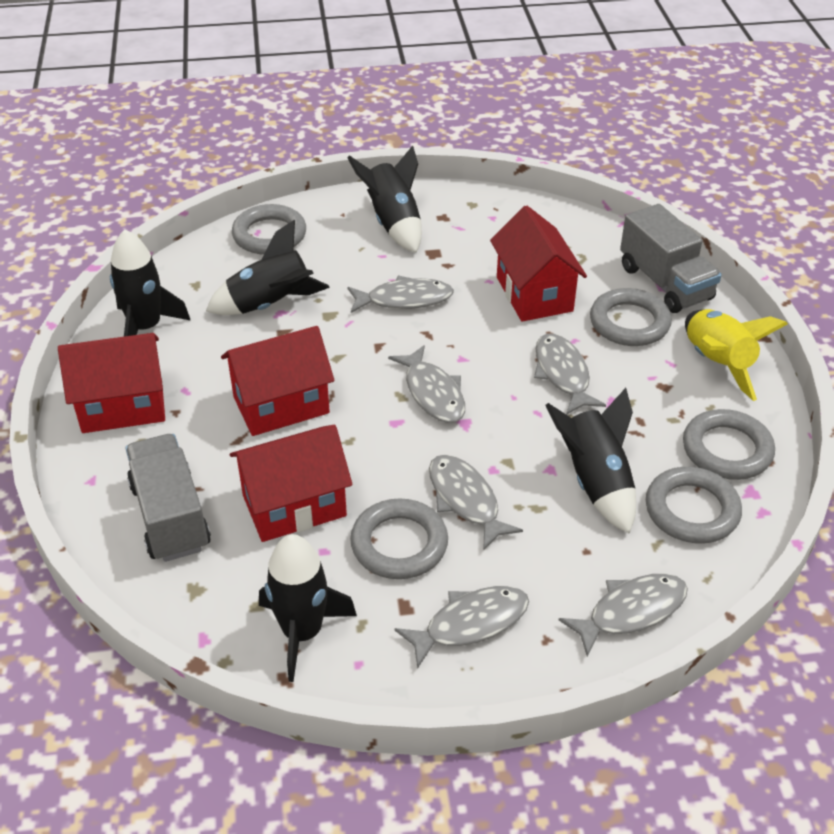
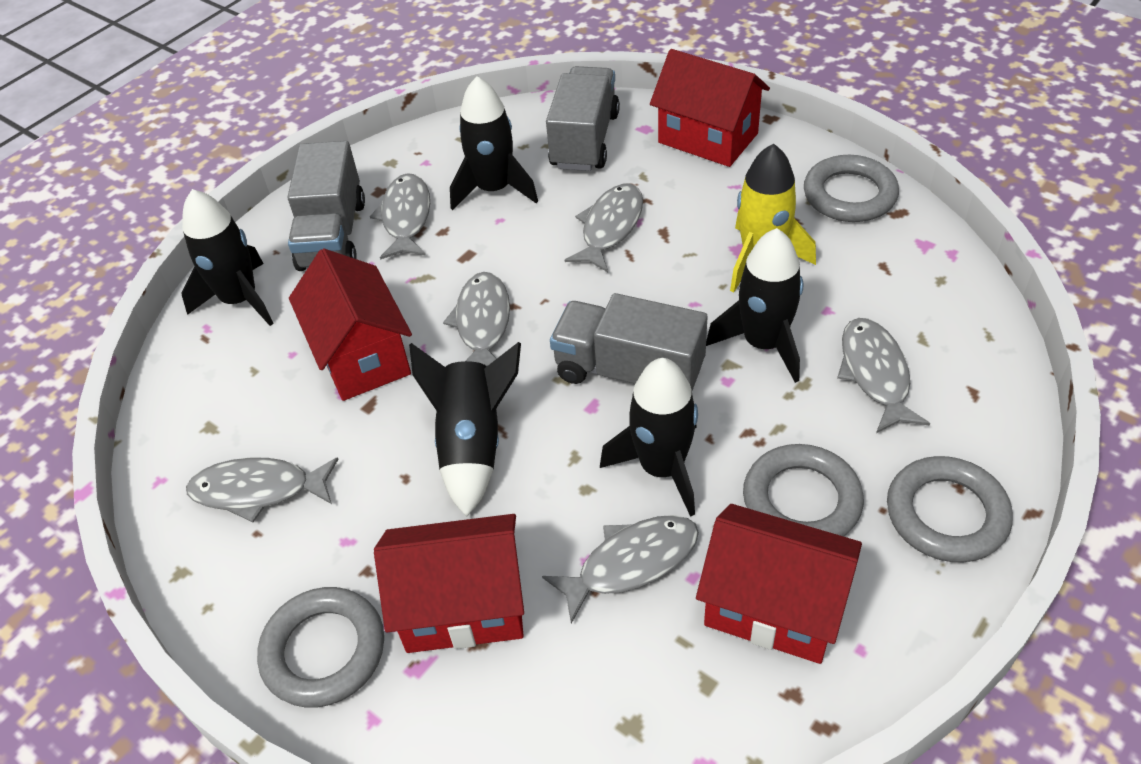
grey ring: [232,204,306,255] [350,498,448,579] [590,288,672,346] [646,467,742,543] [683,409,775,480] = 5 -> [257,587,384,708] [743,444,864,537] [804,155,899,222] [887,456,1013,562] = 4
grey truck: [125,434,211,562] [620,204,722,313] = 2 -> [287,141,365,271] [546,66,620,171] [550,293,707,391] = 3

